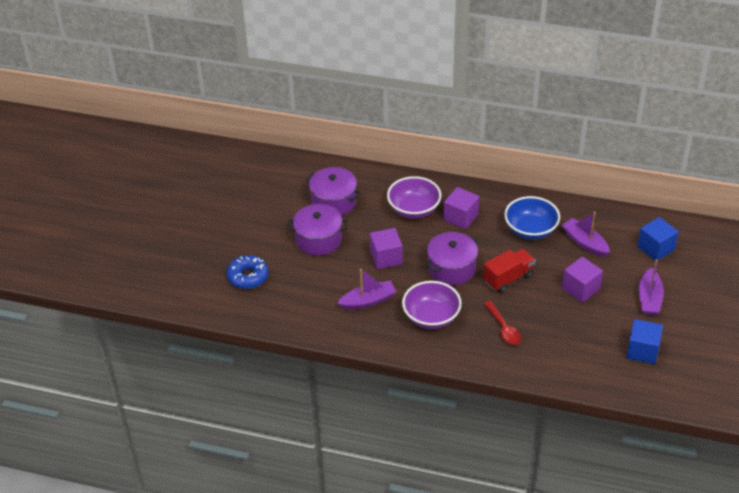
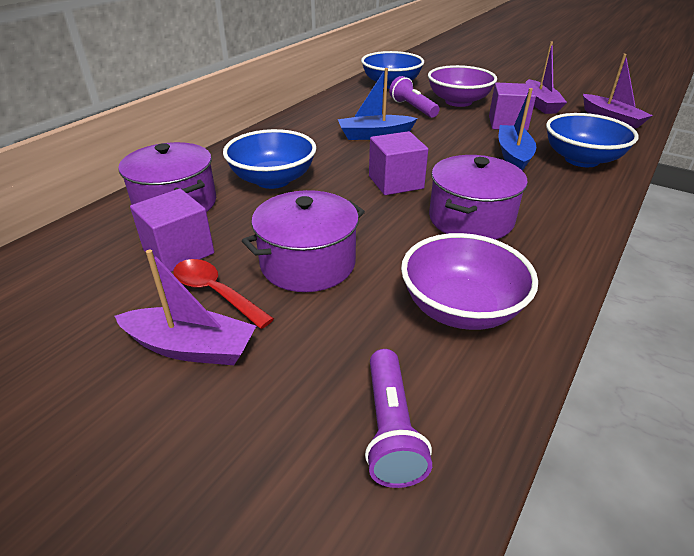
blue boat: none = 0 -> [338,68,418,140] [498,88,536,171] = 2
blue bowl: [504,196,560,240] = 1 -> [223,129,316,189] [361,51,424,89] [546,113,639,167] = 3
blue cube: [626,319,663,364] [637,217,679,260] = 2 -> none = 0
blue donut: [226,255,269,289] = 1 -> none = 0
purple flashlight: none = 0 -> [365,349,432,488] [389,76,440,118] = 2
red truck: [483,249,536,293] = 1 -> none = 0

